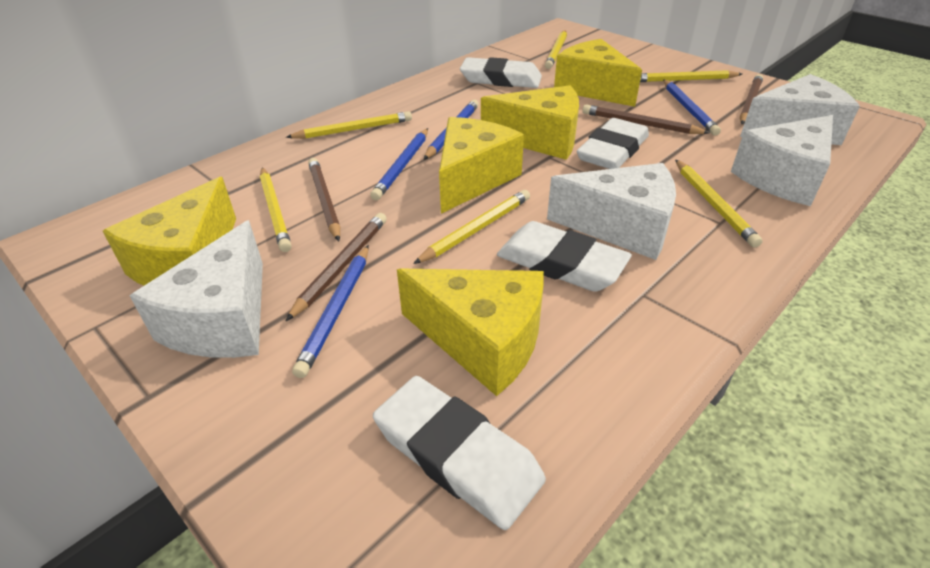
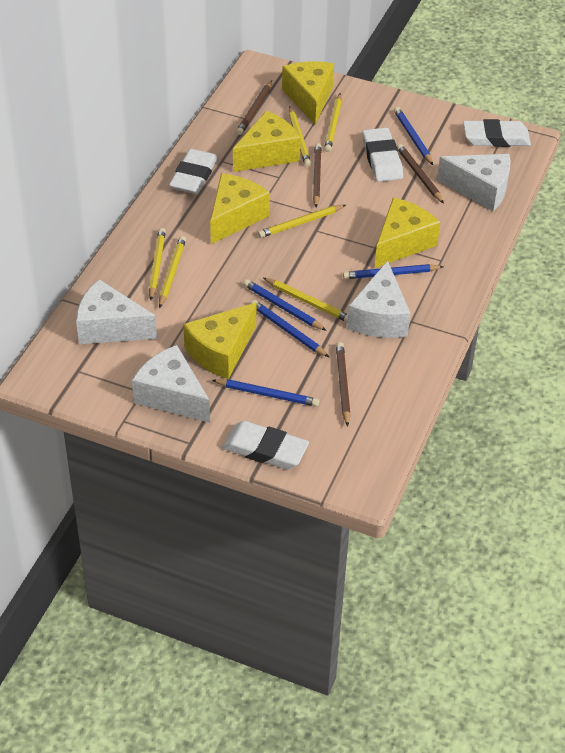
blue pencil: [292,245,369,378] [370,128,428,200] [424,100,479,160] [663,79,721,136] = 4 -> [212,379,319,407] [243,279,327,331] [251,300,329,357] [343,264,444,279] [394,107,433,165] = 5

